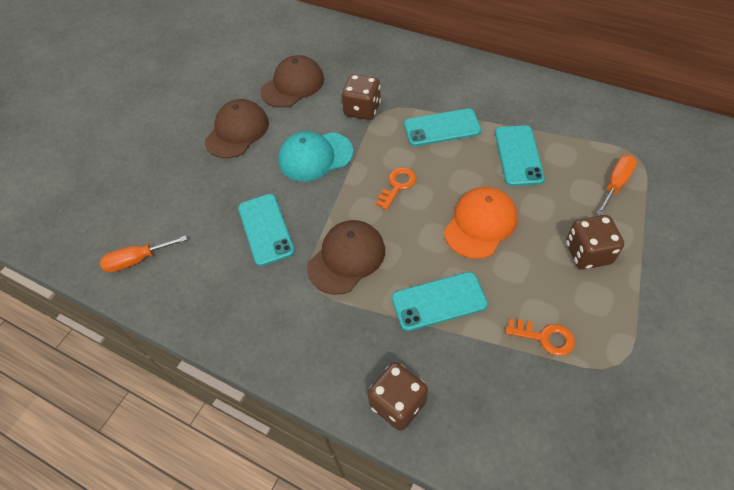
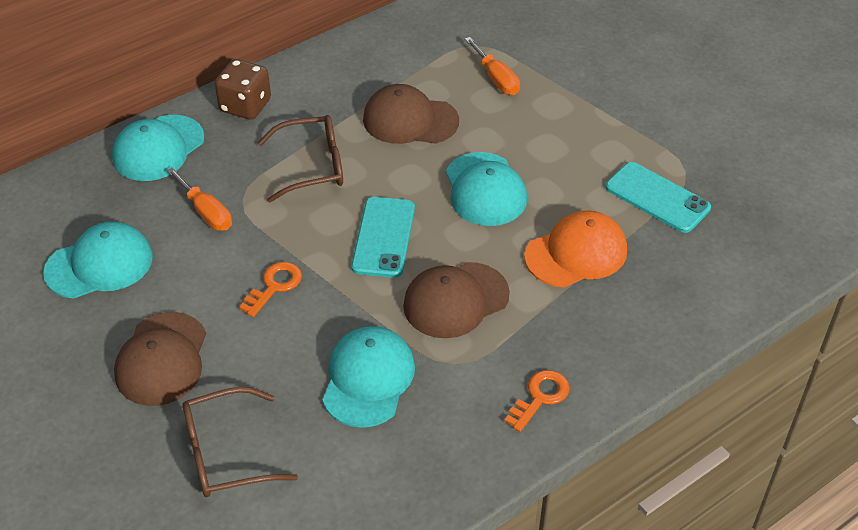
brown dice: [341,74,381,120] [367,362,428,431] [566,215,624,270] = 3 -> [215,59,271,120] = 1
brown glasses: none = 0 -> [182,387,298,497] [258,115,343,203] = 2
turquoise cap: [278,131,353,181] = 1 -> [43,222,153,299] [112,115,204,181] [322,326,415,428] [446,152,527,226] = 4
turquoise phone: [238,194,295,266] [392,272,488,331] [404,109,481,146] [495,125,545,186] = 4 -> [351,197,415,278] [606,162,711,233] = 2

